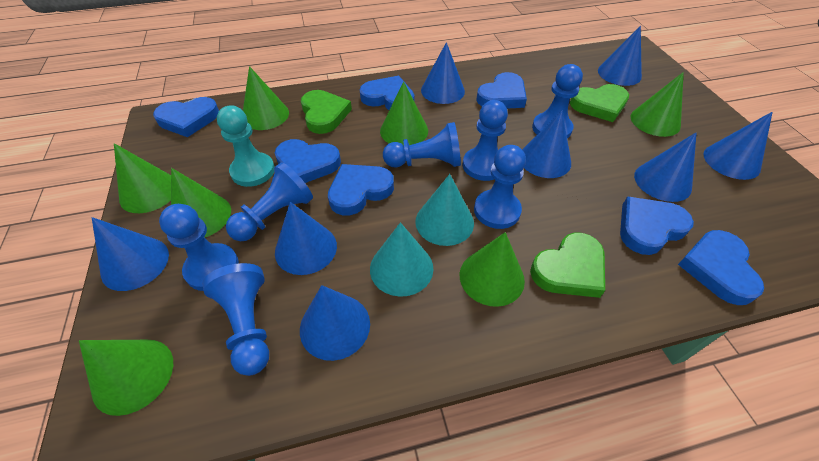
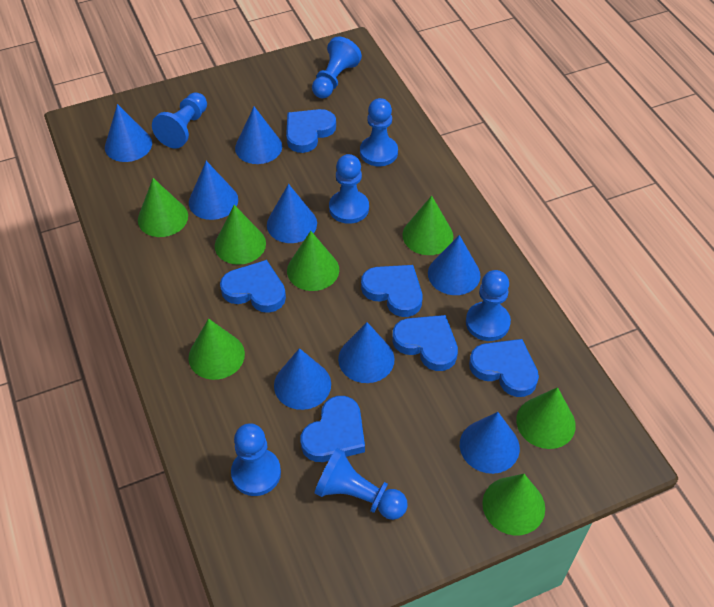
blue heart: [153,97,219,137] [275,139,341,183] [328,164,394,216] [360,76,414,110] [476,72,527,108] [620,196,694,255] [678,230,764,305] = 7 -> [220,260,286,313] [286,109,336,153] [300,396,365,462] [361,265,422,317] [392,315,458,371] [469,339,539,397] = 6
green heart: [301,90,352,134] [530,233,605,298] [570,84,629,122] = 3 -> none = 0
turquoise cone: [370,222,434,297] [415,174,474,246] = 2 -> none = 0
turquoise pawn: [217,105,275,187] = 1 -> none = 0

